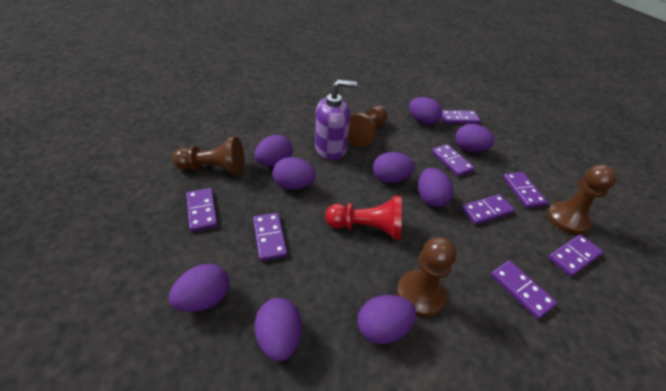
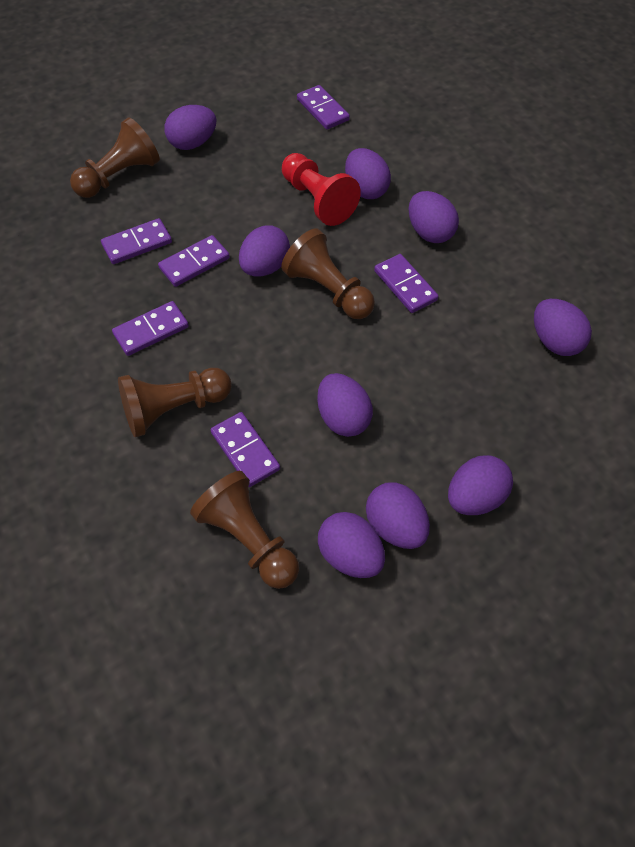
purple domino: [186,188,218,232] [253,213,287,261] [432,144,475,177] [441,110,480,124] [461,194,515,225] [491,261,557,319] [503,172,548,208] [548,235,603,277] = 8 -> [101,218,172,264] [112,301,189,356] [158,235,230,287] [211,412,280,487] [297,85,350,129] [374,254,439,313] = 6
purple soap dispenser: [315,80,357,160] = 1 -> none = 0

